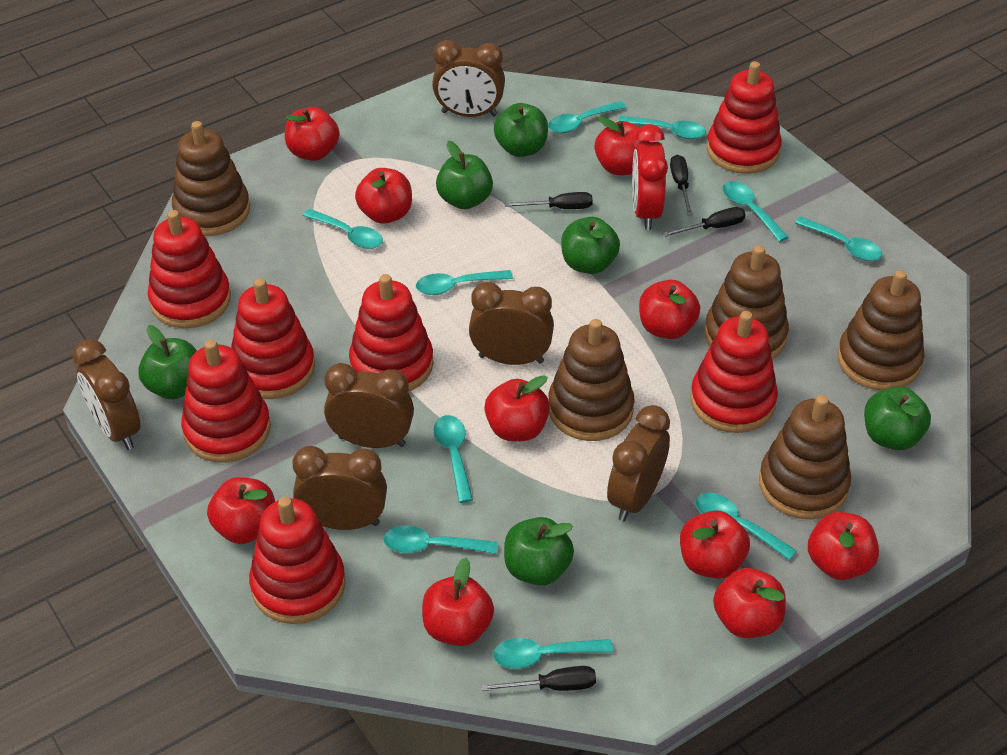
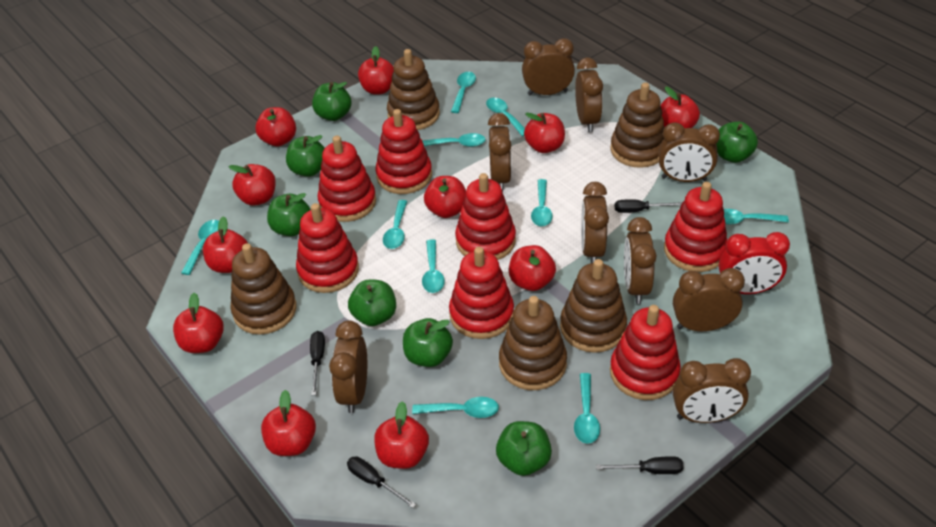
brown clock: [73,339,141,450] [293,446,387,530] [324,363,414,448] [432,40,505,117] [469,282,554,365] [607,405,670,522] = 6 -> [329,321,367,413] [488,113,511,192] [522,38,575,95] [575,57,603,132] [581,182,609,263] [624,217,656,304] [659,122,720,182] [673,268,745,331] [673,358,751,423] = 9
green apple: [138,325,197,399] [436,141,493,209] [494,103,548,157] [504,517,574,586] [561,217,620,274] [864,387,931,450] = 6 -> [267,193,311,236] [286,135,324,177] [312,82,351,121] [348,280,396,326] [403,318,453,367] [496,421,552,476] [716,122,758,163] = 7
red apple: [207,477,275,544] [285,107,340,161] [355,168,412,224] [422,558,494,646] [484,375,550,441] [595,116,650,175] [639,280,700,339] [680,511,750,579] [713,568,786,638] [808,512,879,580] = 10 -> [173,293,224,353] [203,216,248,273] [228,164,276,206] [255,107,296,146] [261,390,316,456] [358,46,394,94] [374,401,429,469] [424,176,466,218] [509,245,556,291] [524,113,565,153] [660,87,700,128] = 11

